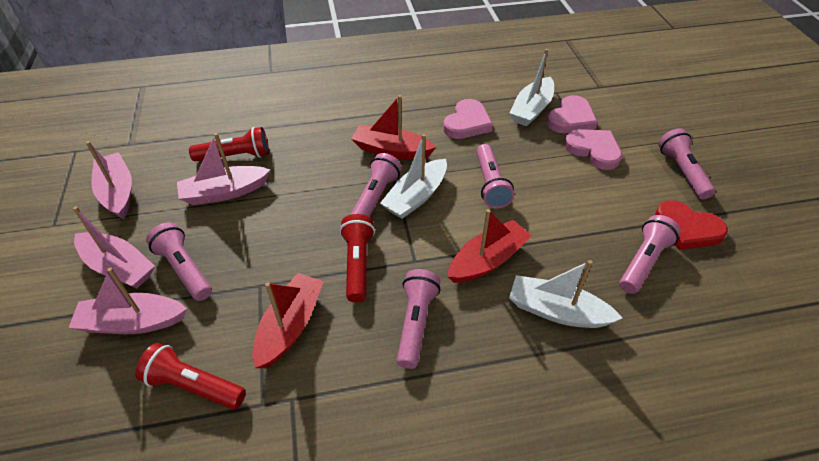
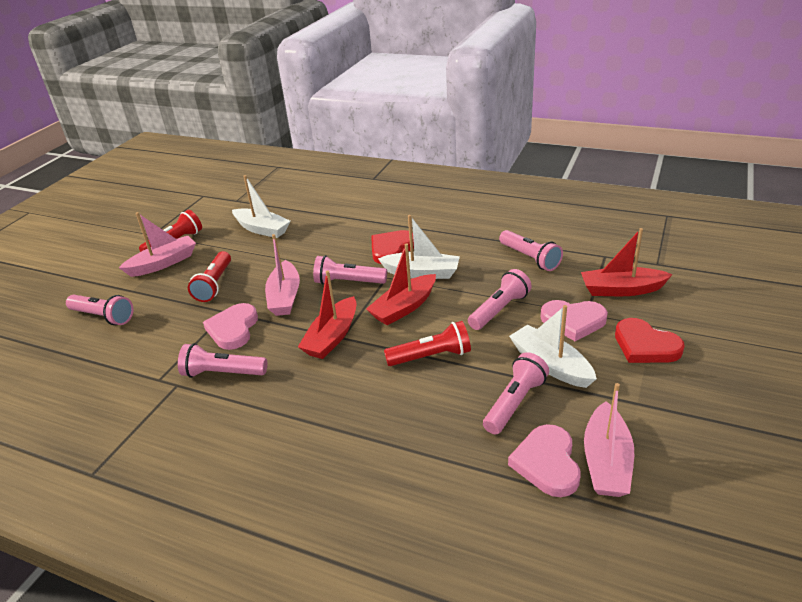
pink boat: [69,268,187,334] [73,206,155,289] [86,141,132,219] [177,133,270,205] = 4 -> [119,212,196,277] [265,234,300,316] [584,383,634,497] = 3
red heart: [655,200,728,250] = 1 -> [371,230,414,264] [615,318,685,363] = 2

